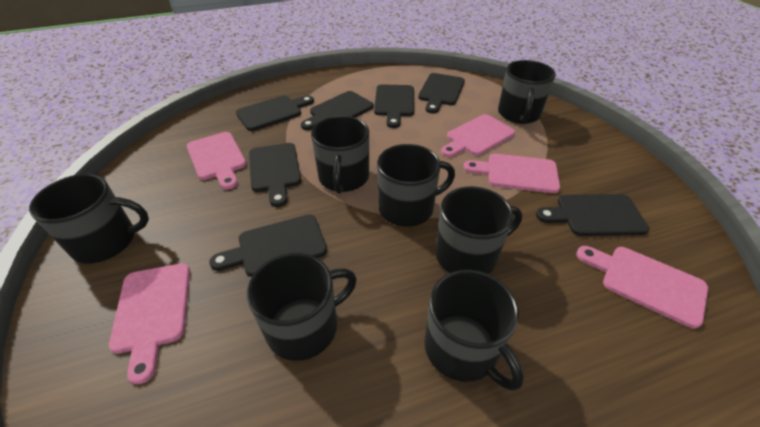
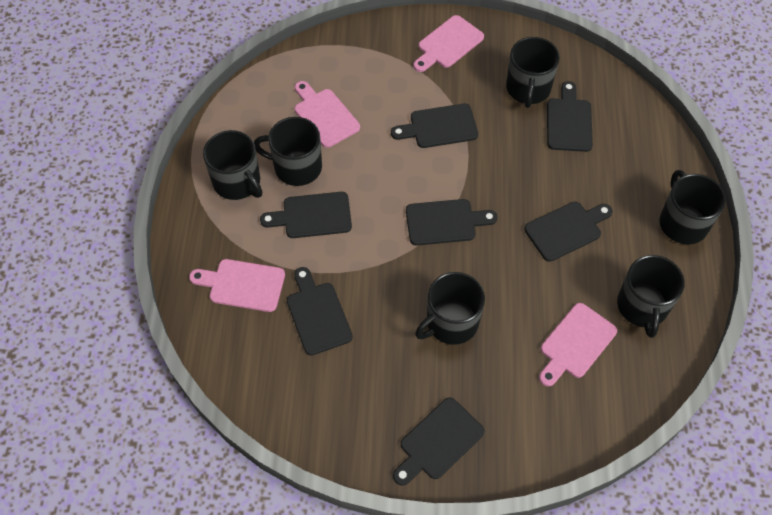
black mug: [29,174,149,264] [247,253,357,361] [311,116,369,194] [377,144,455,227] [425,270,524,391] [435,186,522,274] [498,60,556,124] = 7 -> [203,130,262,200] [254,117,322,186] [415,272,485,345] [506,37,560,108] [617,255,685,338] [660,170,726,244] = 6
pink cutting board: [109,263,190,384] [187,132,246,190] [441,114,515,157] [463,154,560,193] [576,246,708,328] = 5 -> [189,259,285,312] [295,81,360,148] [413,15,484,72] [539,303,617,386] = 4

